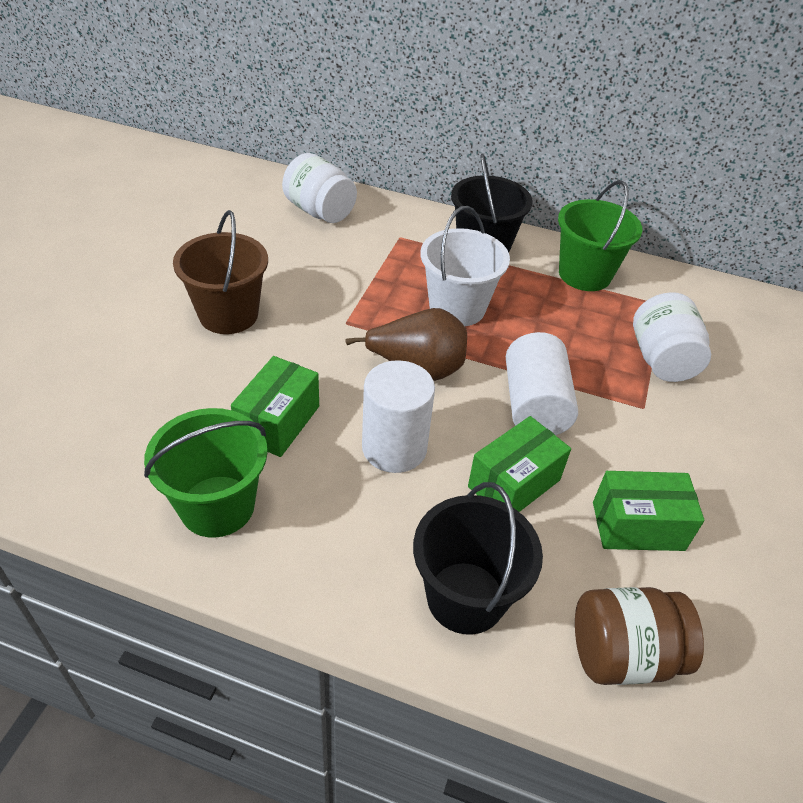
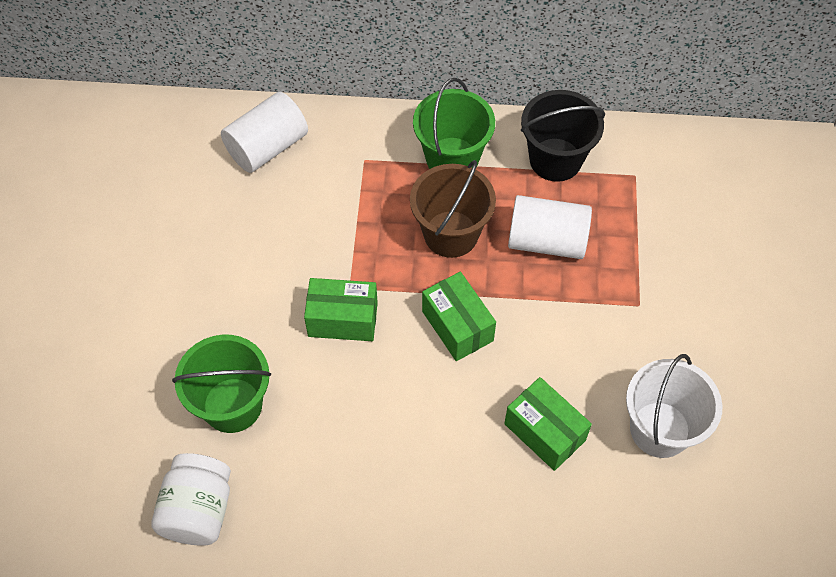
black bucket: [413,482,543,635] [451,154,533,253] = 2 -> [521,90,605,182] = 1
brown jar: [575,587,704,685] = 1 -> none = 0
brown pear: [346,308,467,381] = 1 -> none = 0
white jar: [282,153,357,223] [633,292,711,382] = 2 -> [152,453,231,546] = 1

